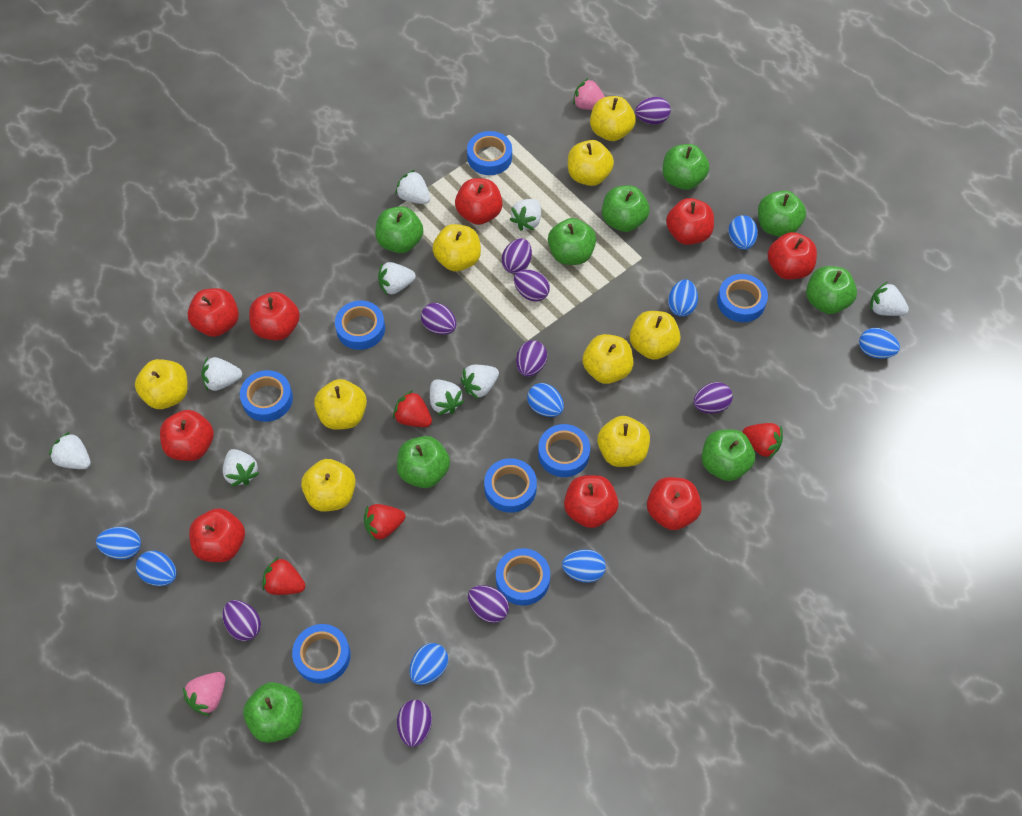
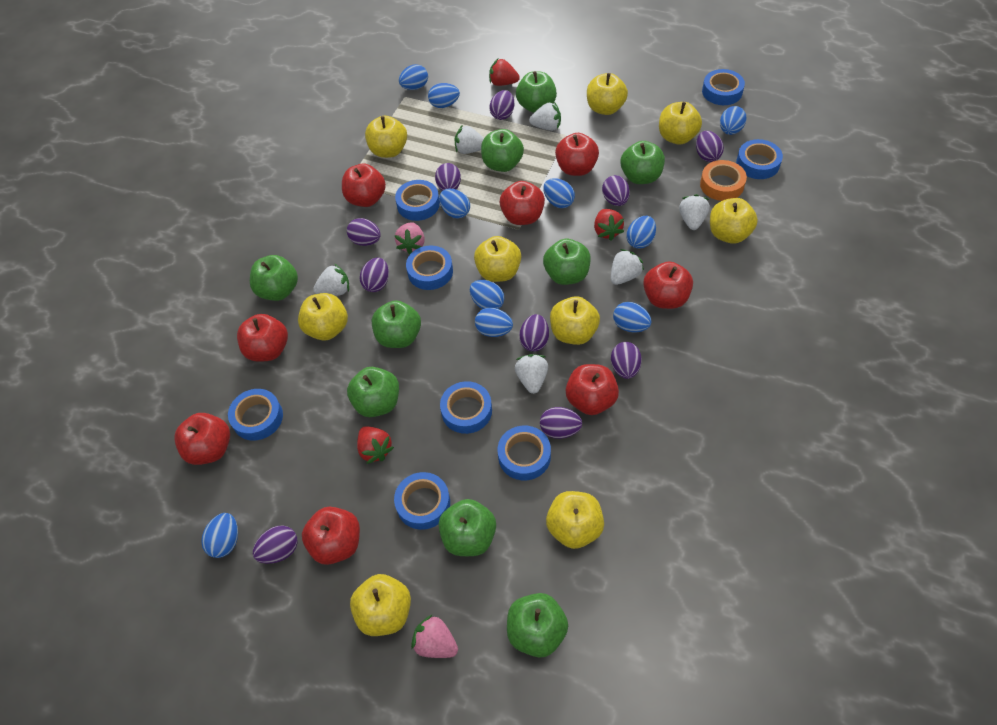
blue egg: [96,527,141,560] [136,551,177,586] [409,643,448,685] [527,383,564,417] [562,549,606,583] [668,279,698,317] [728,215,758,250] [859,328,900,359] = 8 -> [201,513,238,558] [399,64,428,90] [428,83,460,108] [439,189,470,218] [470,280,504,309] [475,308,513,337] [543,178,575,208] [613,302,651,332] [626,216,656,249] [720,106,746,135] = 10
orange tape: none = 0 -> [700,160,747,201] = 1
purple egg: [223,600,261,641] [397,700,432,747] [421,303,457,335] [468,585,509,623] [501,238,532,274] [514,269,550,302] [516,340,547,377] [635,97,671,124] [693,382,733,414] = 9 -> [253,526,297,564] [347,218,381,246] [360,257,389,292] [435,163,461,191] [489,90,515,120] [519,314,549,352] [540,407,582,439] [602,175,630,206] [611,342,642,379] [696,131,724,162] = 10
red apple: [160,410,214,461] [187,288,239,337] [189,508,245,562] [249,292,300,340] [455,178,503,225] [564,475,619,528] [647,477,702,530] [666,198,714,245] [768,232,817,280] = 9 -> [174,413,230,465] [237,314,288,362] [302,507,360,565] [342,164,386,207] [500,181,545,225] [555,133,599,176] [566,364,619,415] [643,261,693,309] = 8
red strawberry: [262,557,305,595] [364,504,405,541] [393,390,432,427] [743,423,783,459] = 4 -> [357,426,394,464] [489,59,520,86] [594,209,624,241] = 3
white strawberry: [49,432,91,469] [201,357,242,391] [223,449,259,487] [378,262,416,295] [395,170,430,204] [430,380,464,415] [461,365,499,399] [509,199,541,231] [870,282,909,316] = 9 -> [313,264,349,296] [455,126,484,154] [515,354,548,394] [529,102,561,131] [611,249,644,285] [679,194,710,230] = 6

